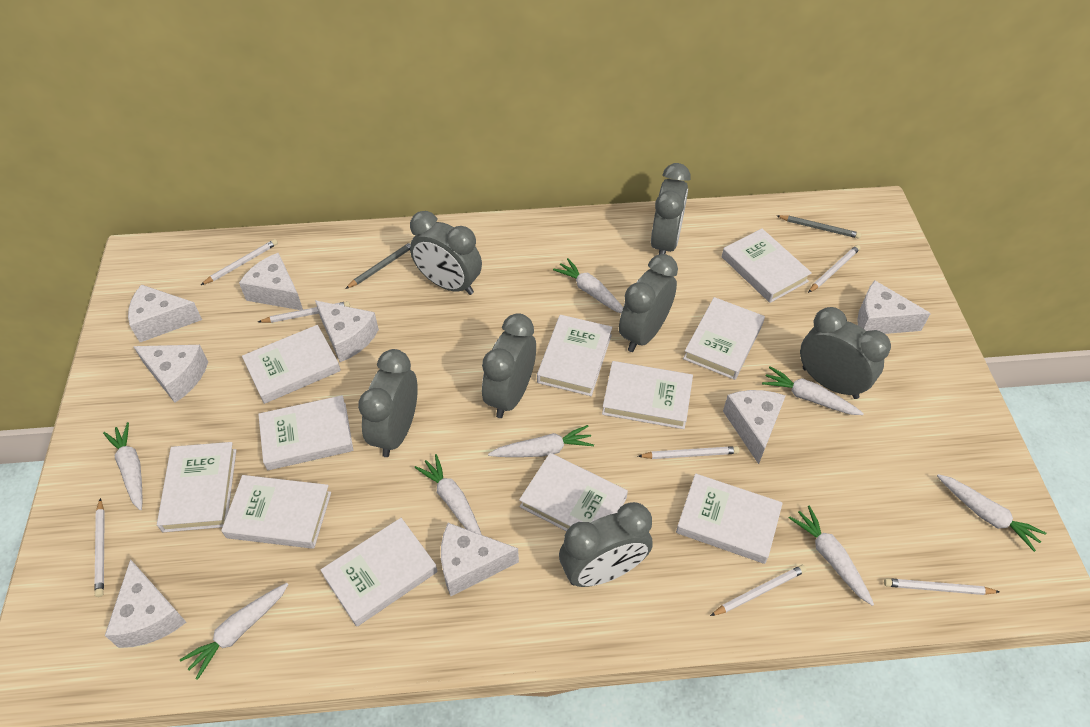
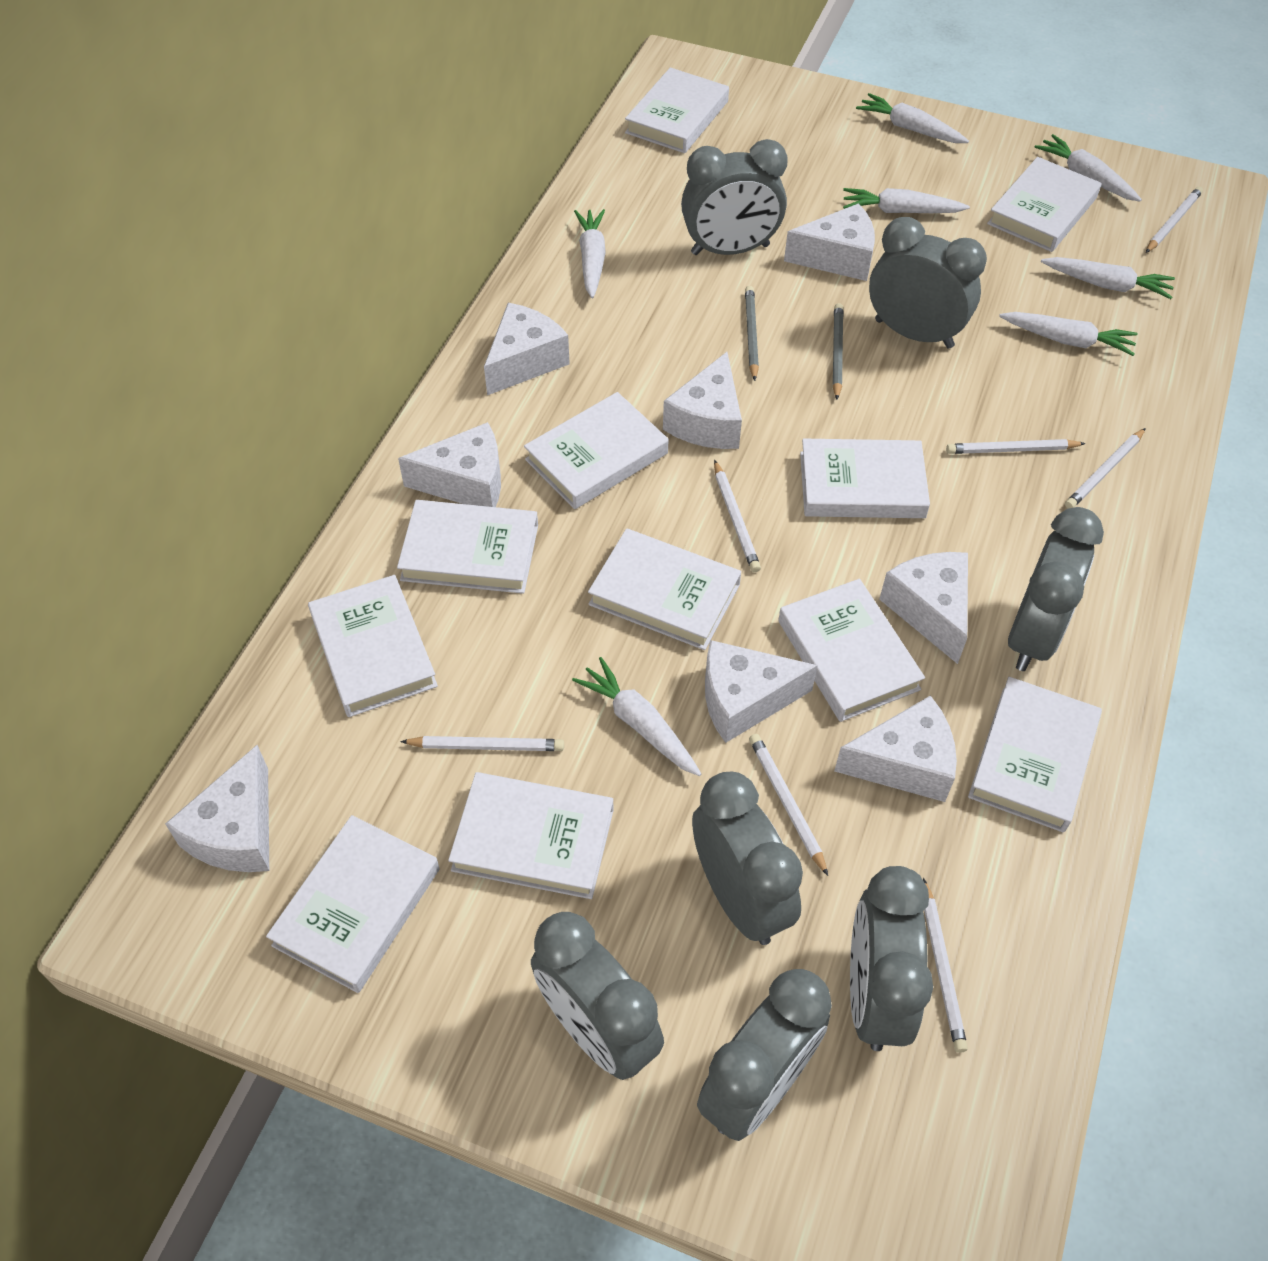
white carrot: [103,422,143,510] [180,583,288,680] [414,454,482,535] [488,425,594,457] [553,258,623,313] [762,367,864,415] [789,505,874,606] [937,474,1047,552] = 8 -> [572,657,701,776] [574,209,606,298] [843,188,970,213] [856,93,969,143] [999,312,1138,356] [1035,134,1142,201] [1041,257,1175,299] = 7

